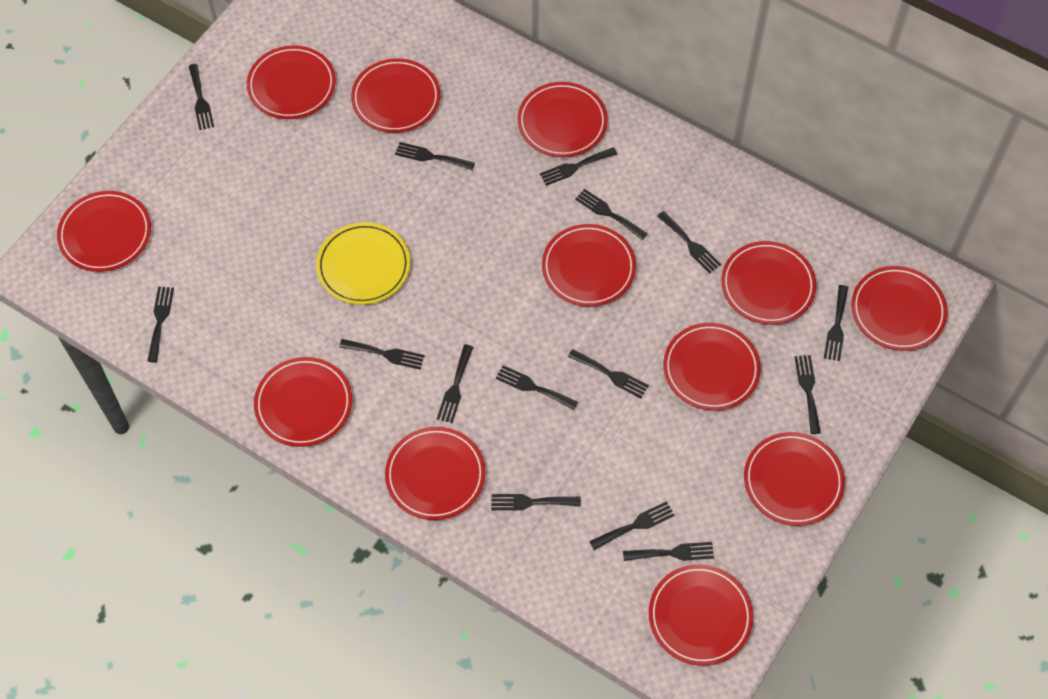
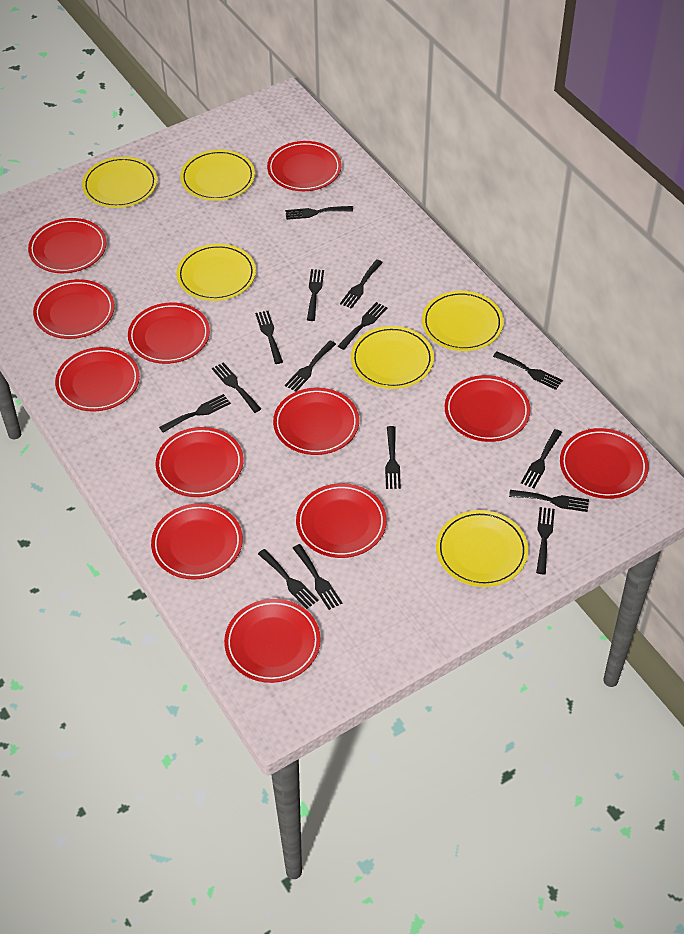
yellow plate: [316,222,410,305] = 1 -> [82,156,157,208] [177,244,256,301] [180,150,255,201] [351,326,434,389] [422,291,504,351] [436,510,528,587] = 6

